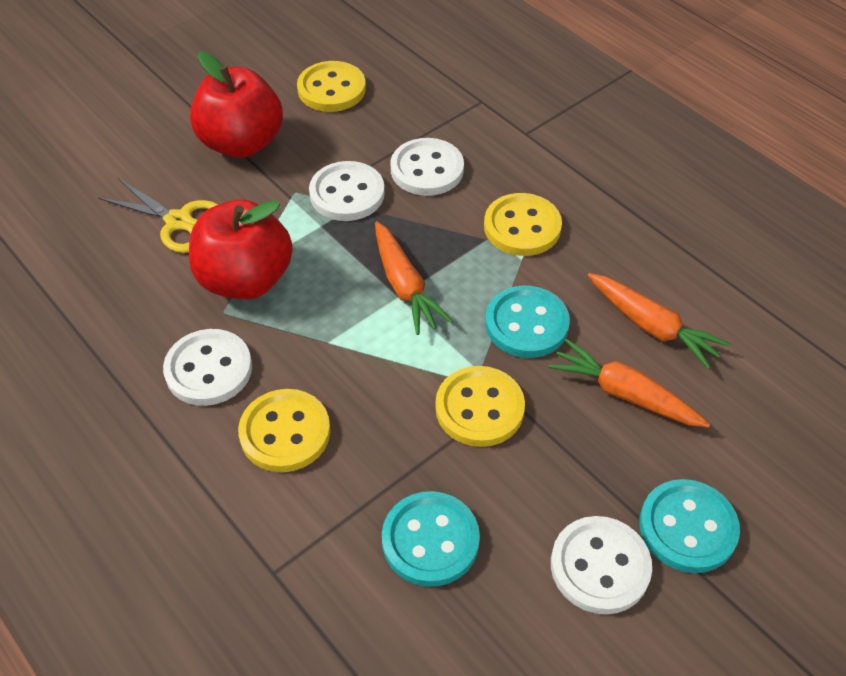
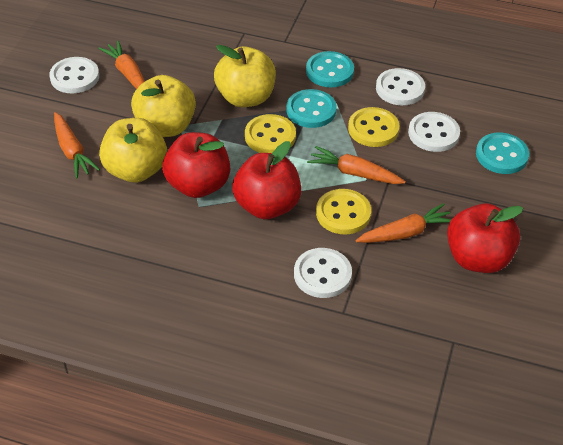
orange carrot: [375,221,453,335] [548,339,710,427] [588,273,730,369] = 3 -> [54,112,100,179] [98,41,145,89] [307,146,406,184] [355,203,452,243] = 4
red apple: [189,199,293,299] [190,51,283,158] = 2 -> [162,132,230,198] [232,141,301,219] [447,203,523,273] = 3
yellow apple: none = 0 -> [99,118,167,183] [131,75,196,137] [214,45,276,107] = 3
yellow button: [238,389,330,472] [297,61,366,112] [435,366,525,447] [484,193,562,256] = 4 -> [245,114,296,153] [316,189,371,235] [348,107,399,147] = 3
yellow scissors: [99,179,219,253] = 1 -> none = 0

